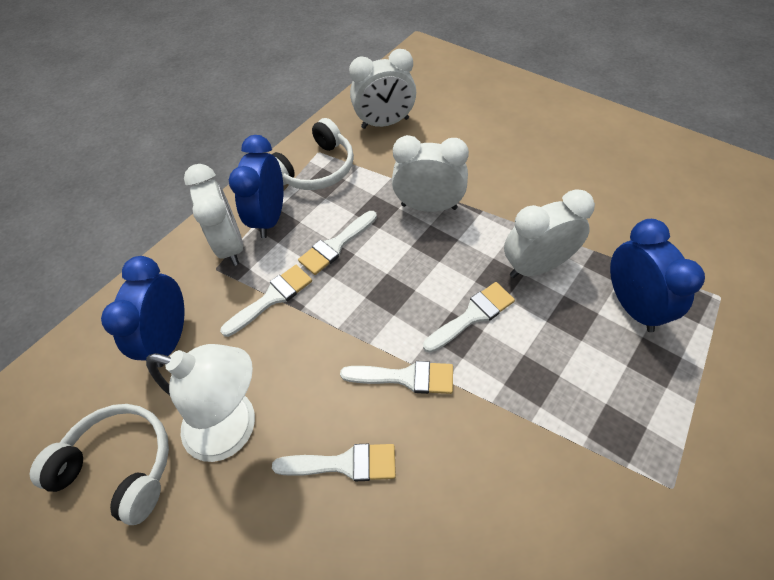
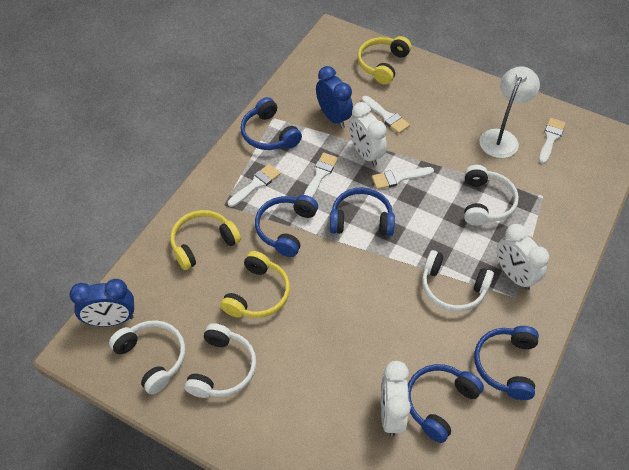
blue clock: [101,256,184,367] [229,135,284,238] [610,219,705,332] = 3 -> [69,279,134,327] [316,66,353,128] = 2
blue headphones: none = 0 -> [241,97,302,150] [255,195,318,257] [330,187,395,236] [408,364,484,443] [474,326,539,400] = 5
white clock: [184,164,243,266] [349,49,416,129] [392,135,469,212] [504,189,595,278] = 4 -> [349,102,387,166] [381,361,411,436] [497,224,549,290] = 3
white headphones: [30,404,169,525] [271,118,354,190] = 2 -> [109,320,185,394] [184,323,256,398] [422,250,494,312] [464,165,519,226] = 4
yellow headphones: none = 0 -> [170,210,241,270] [220,251,290,318] [357,36,411,84] = 3

